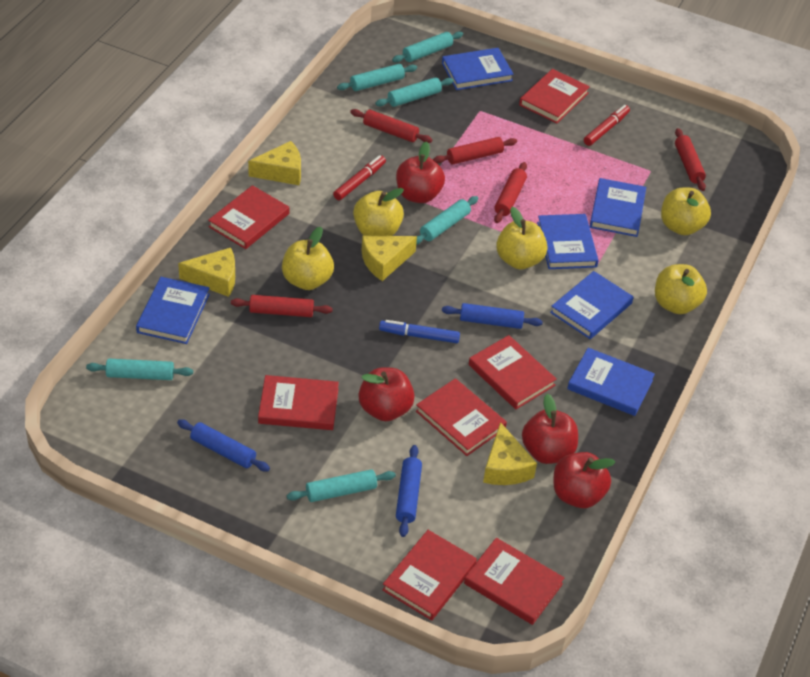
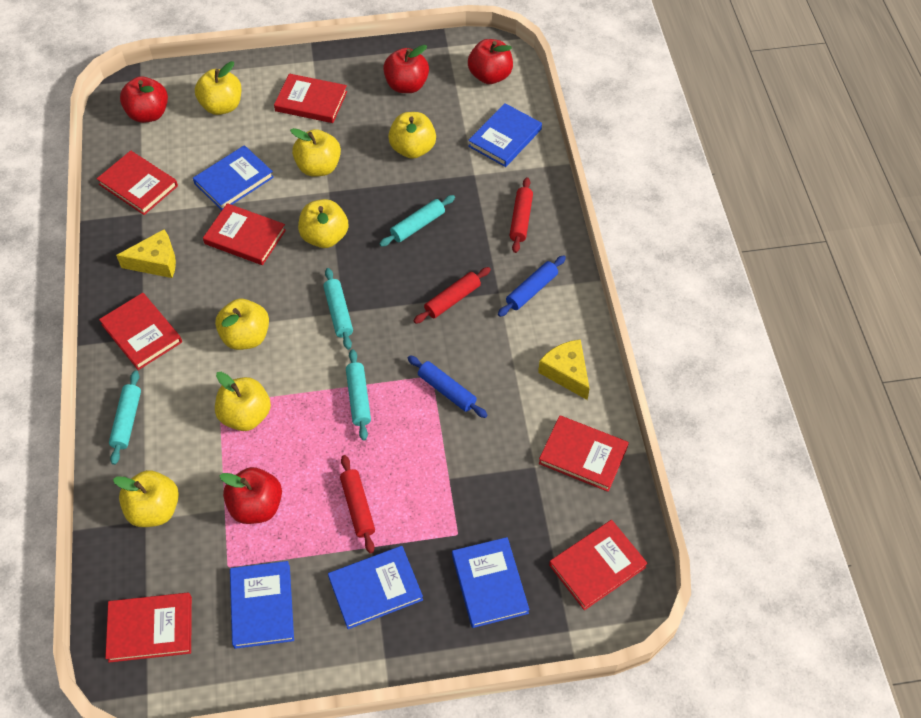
blue book: [136,277,210,344] [442,48,514,90] [537,214,599,269] [550,271,634,339] [567,348,655,416] [590,178,646,237] = 6 -> [193,145,274,210] [230,561,294,649] [328,546,423,629] [452,537,529,628] [468,103,542,167] = 5
blue marker: [379,320,460,343] = 1 -> none = 0
blue rolling pin: [177,419,270,471] [396,445,422,537] [442,303,543,329] = 3 -> [408,355,488,418] [498,255,566,317] = 2
red marker: [333,155,386,200] [584,105,630,146] = 2 -> none = 0
red rolling pin: [231,295,333,317] [350,109,432,143] [433,137,517,164] [494,162,527,223] [675,128,706,191] = 5 -> [340,455,375,554] [414,267,491,324] [509,177,533,253] = 3
turquoise rolling pin: [86,359,193,380] [287,469,396,502] [337,64,417,91] [375,77,454,107] [392,31,463,63] [416,196,478,245] = 6 -> [109,370,141,465] [323,268,353,350] [346,349,371,441] [379,195,455,247] = 4
yellow apple: [282,227,334,290] [353,188,404,236] [496,207,548,269] [655,264,707,314] [661,188,711,235] = 5 -> [113,470,179,527] [195,61,242,115] [215,299,269,350] [215,372,271,431] [290,128,341,177] [298,199,349,248] [388,112,436,159] = 7
yellow cheese: [178,248,235,297] [248,141,301,185] [362,236,417,281] [483,422,537,485] = 4 -> [116,229,176,278] [538,339,590,400] = 2

